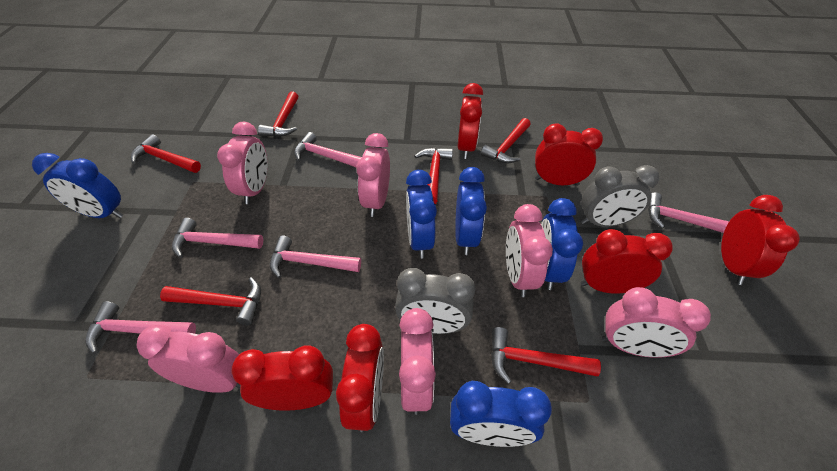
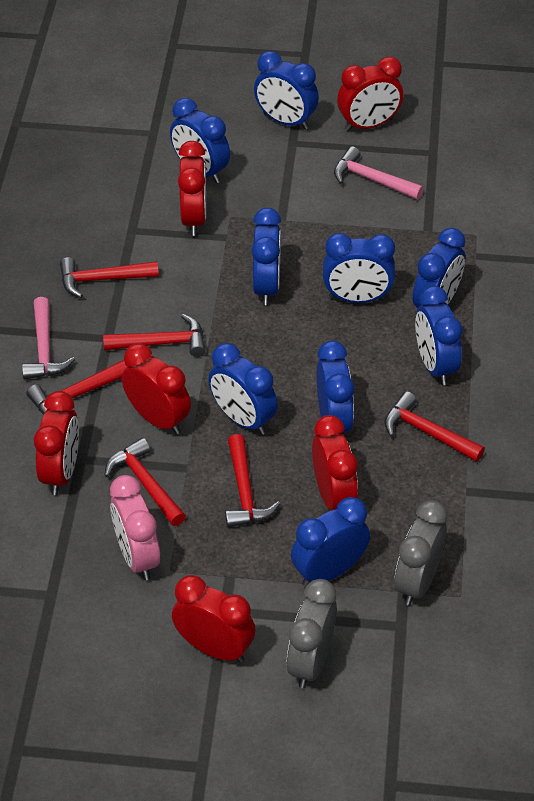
blue clock: [32,153,123,218] [406,170,437,258] [450,381,552,447] [455,167,487,255] [541,198,583,290] = 5 -> [170,98,230,183] [208,343,278,435] [252,208,281,305] [254,51,319,130] [291,497,370,587] [317,340,354,432] [323,233,395,303] [413,228,465,308] [415,286,462,385] = 9
pink clock: [136,324,241,393] [217,122,268,204] [356,133,390,217] [399,308,436,415] [506,204,553,297] [602,287,711,358] = 6 -> [110,475,160,580] = 1
pink hammer: [86,301,196,354] [172,218,263,258] [270,235,361,278] [294,132,362,168] [648,192,729,233] = 5 -> [22,297,75,379] [334,146,423,200] = 2

